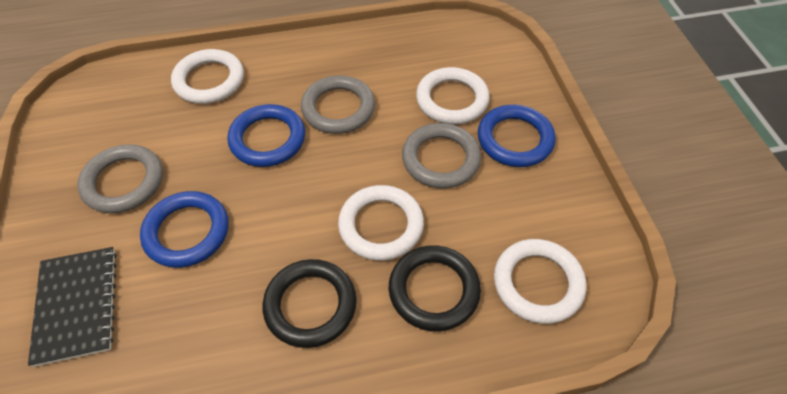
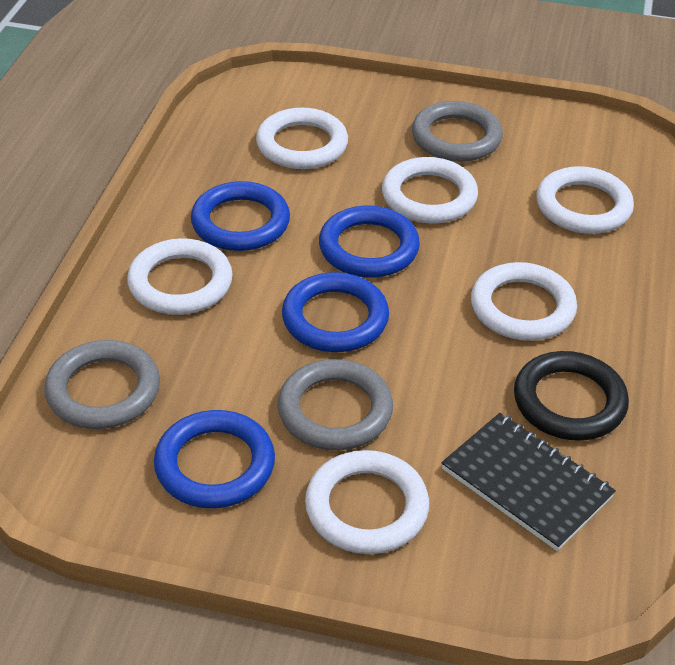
black ring: [262,259,357,348] [389,245,481,332] = 2 -> [514,351,629,441] = 1
blue ring: [140,191,229,268] [227,104,305,167] [478,105,555,167] = 3 -> [154,410,275,508] [191,181,290,251] [282,272,389,352] [319,206,420,278] = 4
white ring: [171,49,244,104] [338,185,424,261] [416,67,490,124] [494,239,586,324] = 4 -> [127,238,233,315] [256,108,348,169] [305,450,429,554] [382,157,478,224] [471,262,577,341] [536,166,634,234] = 6

